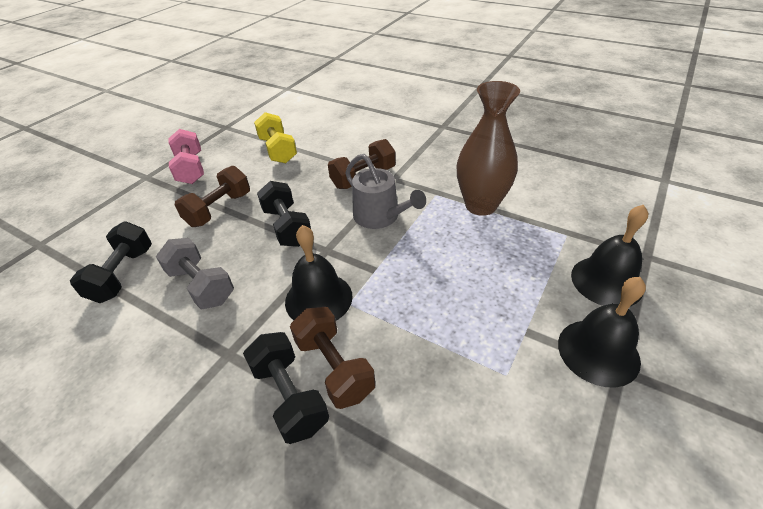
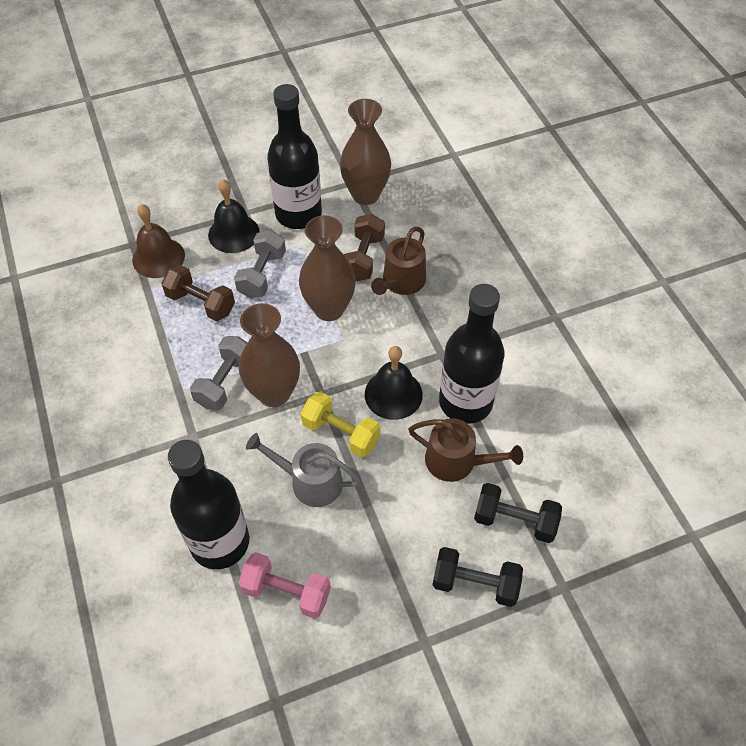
black bell: [285,225,353,321] [558,277,646,387] [571,205,648,306] = 3 -> [208,179,260,253] [365,346,423,420] = 2
black bottle: none = 0 -> [168,440,249,569] [267,84,322,229] [439,284,505,424] = 3
black dumbbell: [70,222,152,303] [243,332,329,444] [257,181,311,247] = 3 -> [433,547,523,607] [474,483,562,543] = 2
brown bell: none = 0 -> [132,204,185,278] = 1
brown dumbbell: [175,166,250,227] [290,307,375,409] [328,139,396,189] = 3 -> [161,265,235,321] [344,214,385,281] = 2
brown vase: [457,81,520,216] = 1 -> [239,303,300,407] [299,215,356,321] [340,99,391,205] = 3
brown watering can: none = 0 -> [371,227,426,295] [408,418,523,482] = 2
grey dumbbell: [156,238,234,310] = 1 -> [190,336,248,410] [234,230,286,298] = 2

